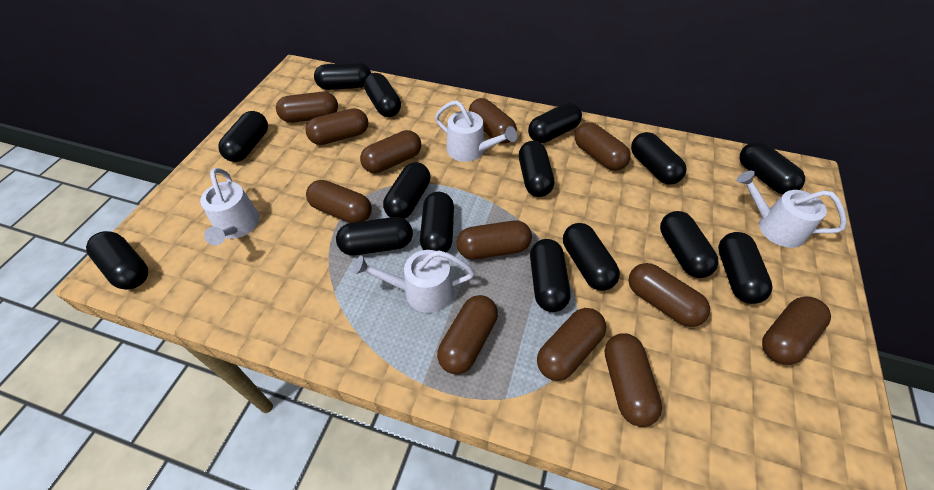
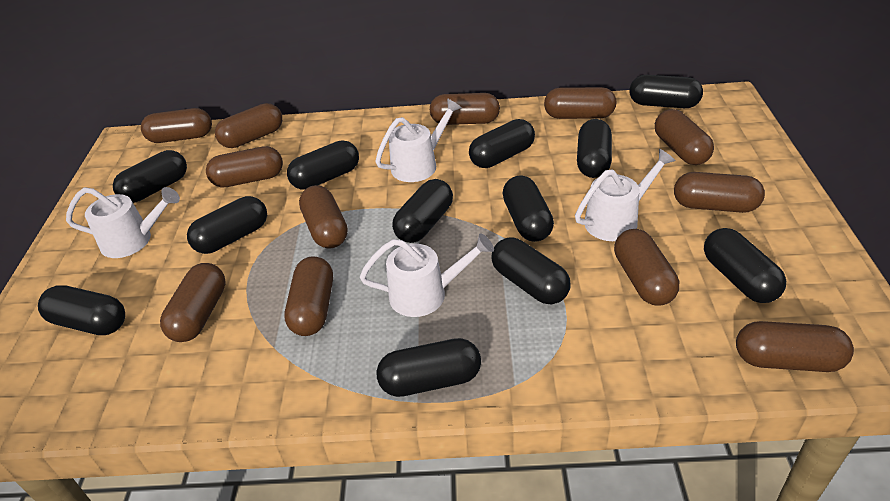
black capsule: [86,231,148,290] [218,111,268,162] [314,62,371,90] [336,217,413,255] [364,73,401,117] [383,162,431,219] [420,192,454,253] [519,141,554,197] [528,103,582,143] [530,239,570,312] [563,223,620,291] [631,132,686,185] [660,211,718,278] [718,232,772,304] [740,142,805,194] = 15 -> [38,285,125,335] [113,150,187,203] [187,196,267,254] [287,141,359,190] [376,338,481,397] [392,179,453,243] [469,119,535,168] [491,238,571,304] [503,175,554,242] [577,119,612,178] [629,75,703,108] [704,228,786,303] = 12

